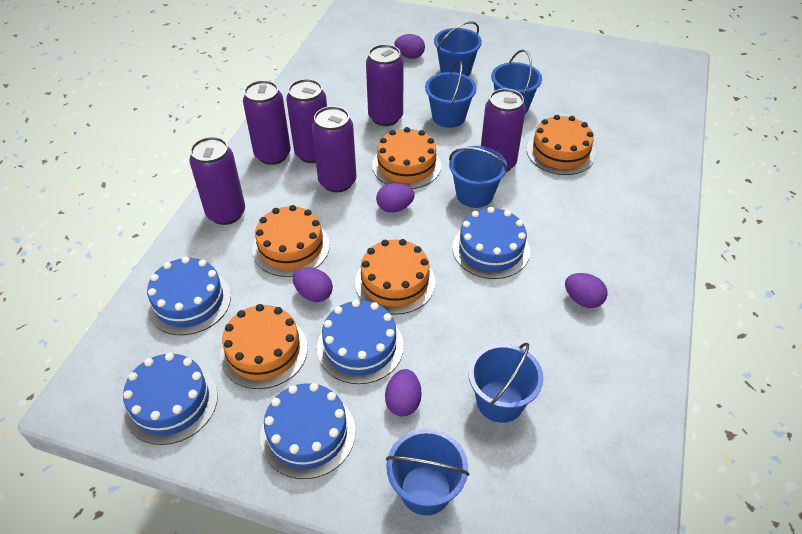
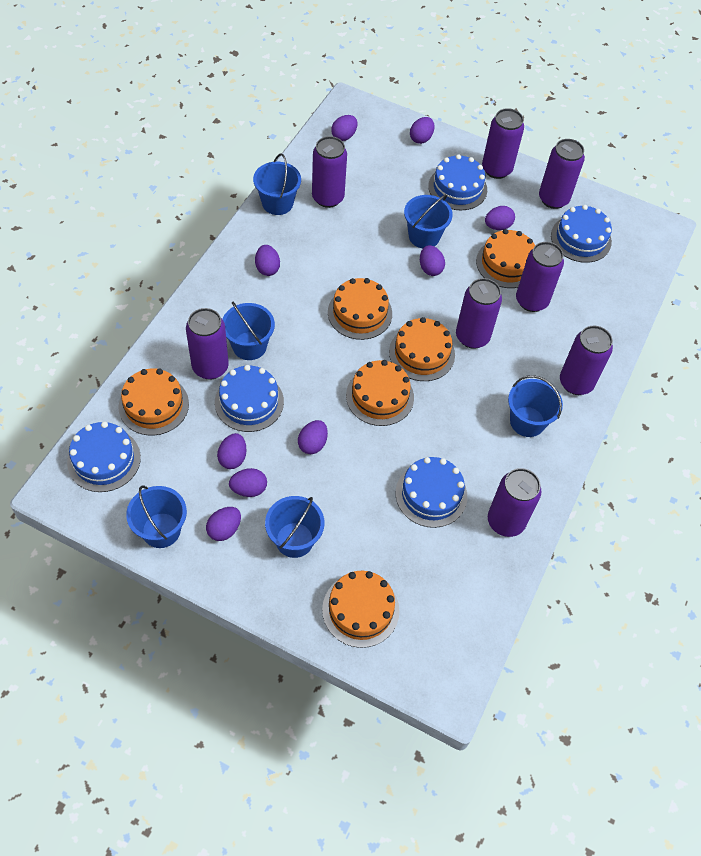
orange cake: [220,304,308,389] [252,205,330,277] [355,239,435,315] [372,127,441,189] [527,115,595,175] = 5 -> [118,369,189,435] [322,571,399,648] [328,278,392,340] [346,360,414,426] [389,317,455,381] [476,229,535,288] = 6
purple can: [189,137,245,225] [243,80,291,165] [286,79,327,163] [312,106,356,192] [366,44,403,126] [481,89,526,172] = 6 -> [186,308,229,380] [312,136,347,208] [456,278,502,349] [482,108,524,179] [488,468,542,537] [516,242,564,312] [539,139,585,209] [560,326,613,395] = 8
purple egg: [293,267,333,302] [376,183,415,212] [385,369,421,416] [395,34,425,59] [565,273,608,308] = 5 -> [206,507,241,541] [217,433,247,469] [229,468,267,497] [255,245,280,276] [298,420,328,454] [331,115,357,141] [410,117,434,144] [420,245,445,276] [485,206,515,230] = 9

